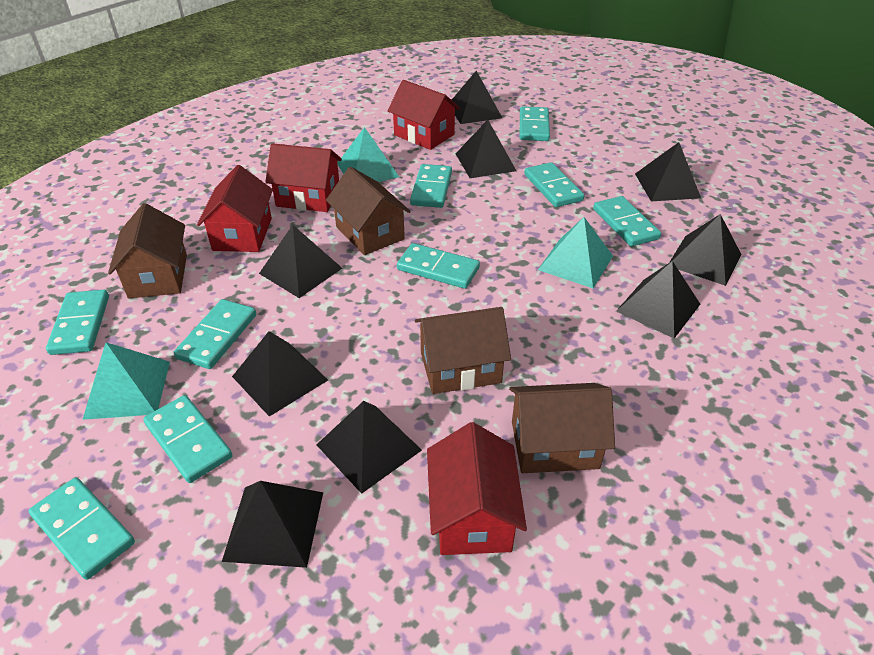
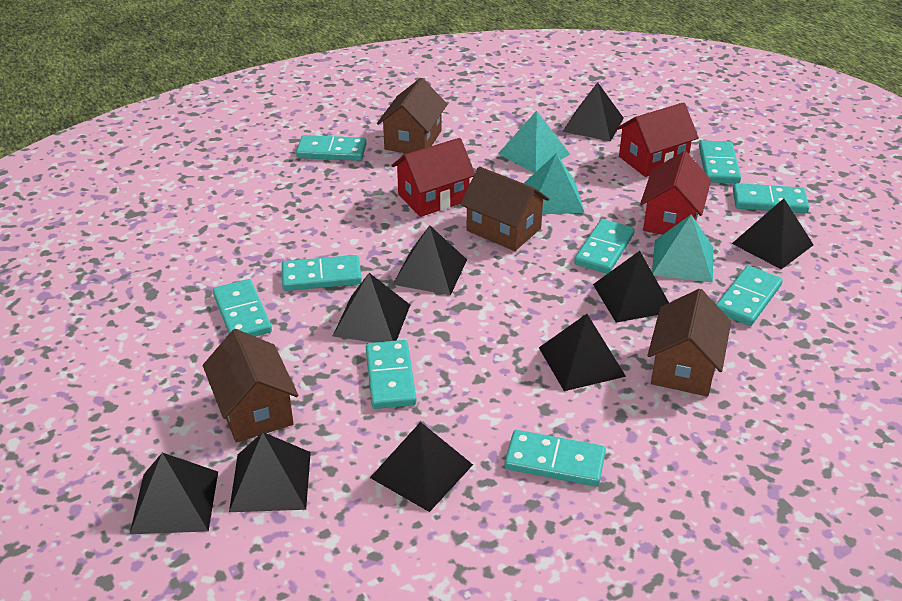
red house: [197,165,273,252] [265,143,342,212] [387,80,460,150] [427,422,527,555] = 4 -> [391,138,475,217] [616,102,699,177] [640,151,711,235] = 3

